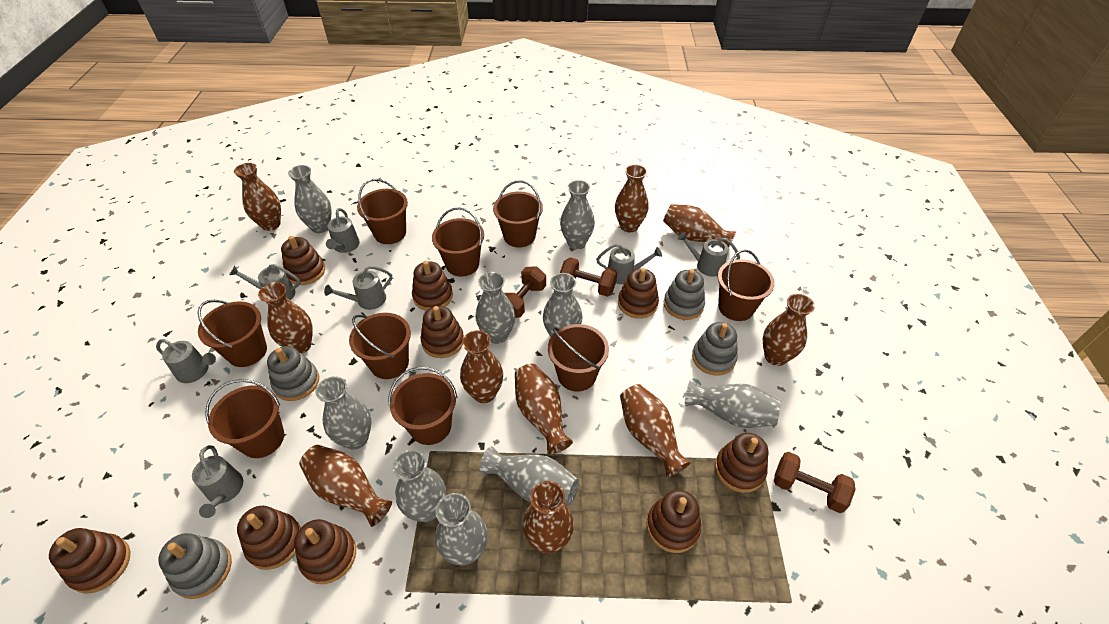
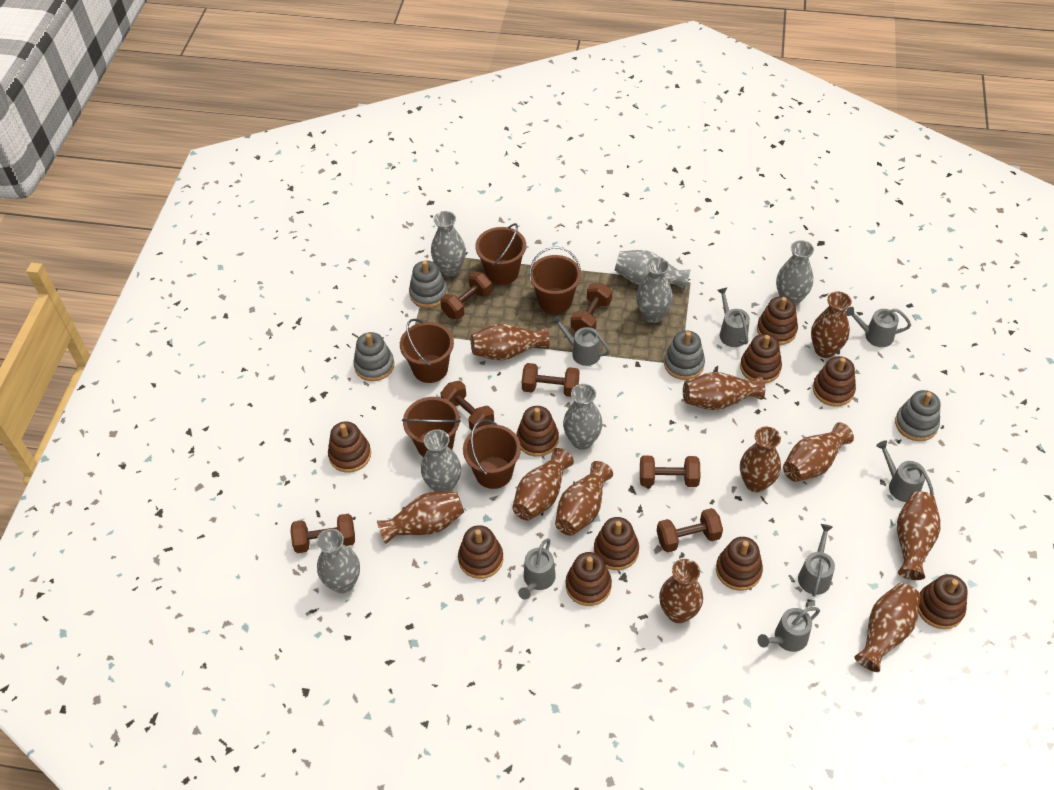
brown bucket: [198,300,267,367] [205,379,284,458] [349,313,411,379] [357,179,408,244] [389,367,457,445] [432,207,484,277] [493,181,543,247] [548,324,609,392] [718,249,775,321] = 9 -> [400,319,454,383] [402,397,461,457] [463,419,521,489] [475,223,526,285] [529,246,581,314] = 5
brown dumbbell: [504,266,546,318] [560,257,617,296] [774,452,855,513] = 3 -> [290,514,355,553] [440,272,492,320] [441,381,494,430] [522,363,579,397] [571,283,612,331] [640,456,700,487] [657,508,723,553] = 7
brown stacking toy: [49,528,130,594] [237,505,301,570] [281,236,325,285] [294,519,356,584] [412,261,453,311] [421,306,464,358] [618,268,659,319] [647,490,701,553] [715,433,768,493] = 9 -> [328,421,371,473] [458,525,503,579] [517,406,559,457] [566,552,612,606] [594,517,639,570] [716,537,763,591] [740,334,782,383] [757,296,798,345] [813,356,856,407] [919,574,968,629] = 10
brown vase: [234,163,281,231] [258,282,313,354] [299,445,392,527] [460,330,503,403] [515,364,573,454] [523,481,574,553] [615,164,649,232] [620,384,691,477] [663,204,737,248] [763,294,815,366] = 10 -> [377,491,464,544] [471,323,549,360] [512,448,574,521] [555,461,613,536] [659,559,703,623] [683,372,765,410] [740,427,781,493] [783,422,854,482] [811,291,852,358] [854,583,920,672] [897,491,940,580] = 11
grey vase: [288,165,332,233] [315,376,372,450] [393,450,446,522] [435,493,488,565] [475,272,515,344] [480,446,579,505] [543,273,582,337] [560,180,595,249] [685,381,781,428] = 9 -> [316,529,360,593] [421,429,461,492] [431,211,466,277] [563,384,603,450] [615,250,690,291] [636,257,673,323] [776,240,814,306] = 7

